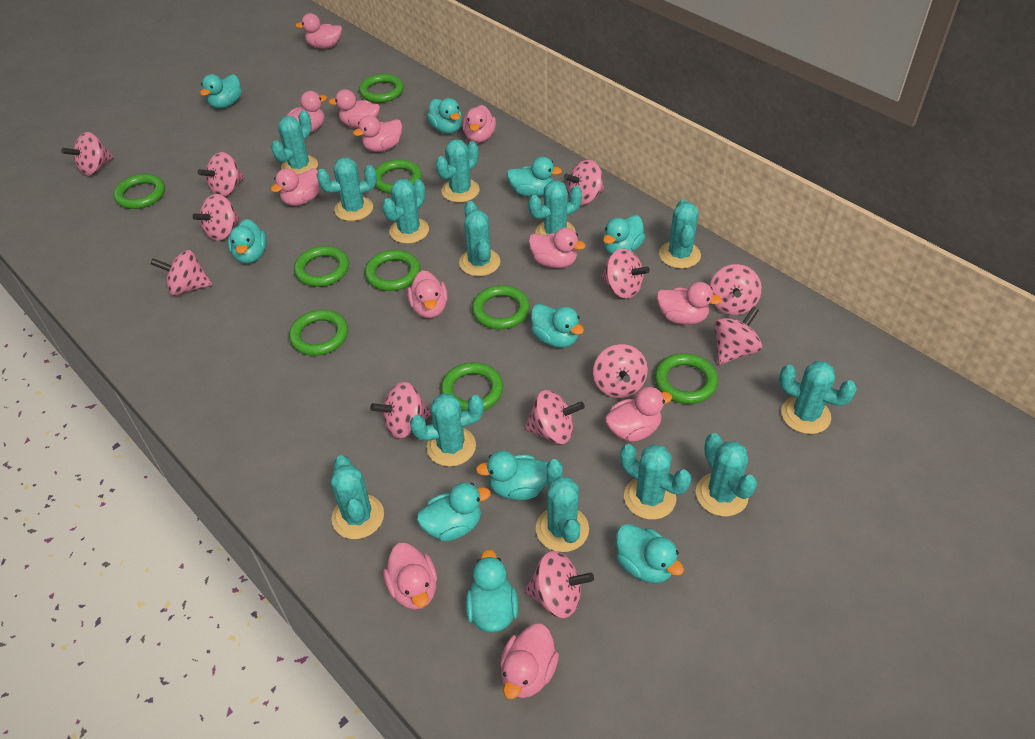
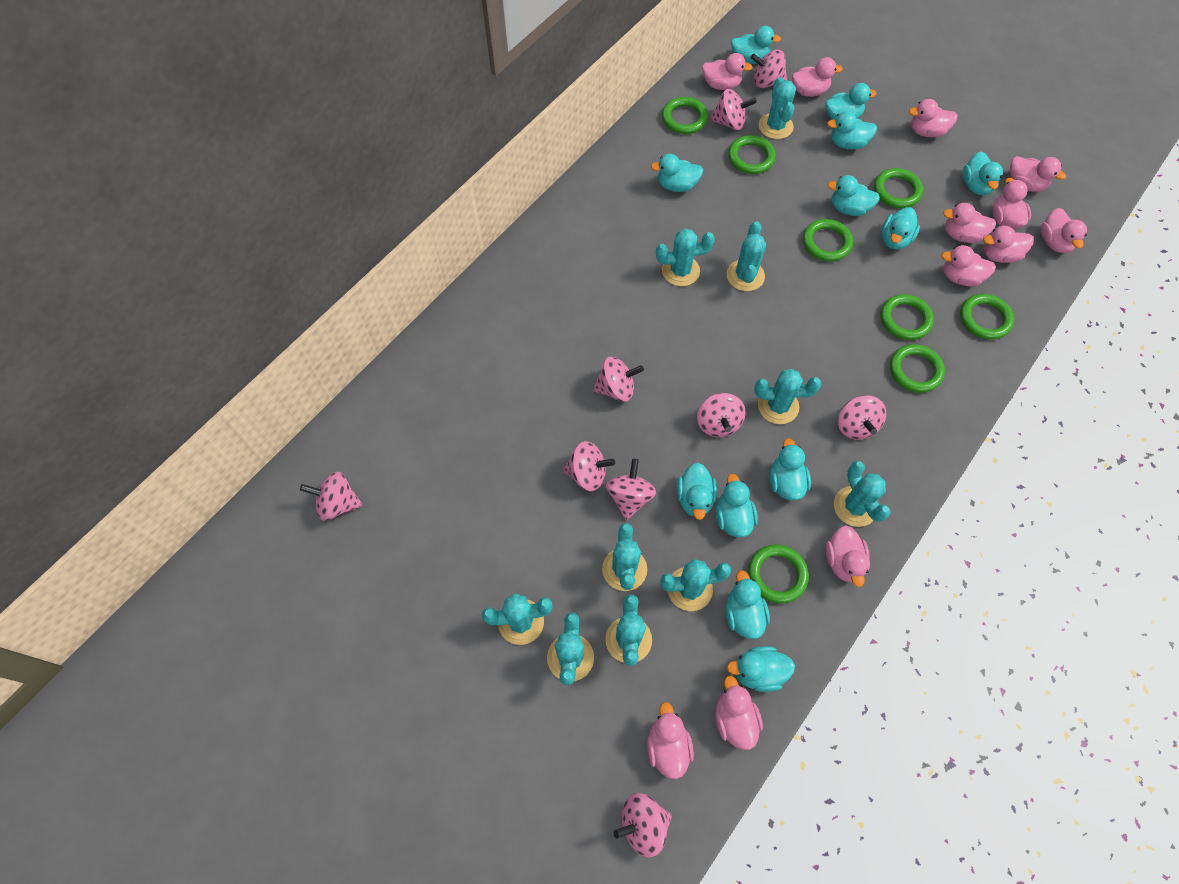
green ring: [113,174,165,209] [289,310,348,356] [294,246,349,287] [359,74,404,103] [365,250,420,291] [375,159,422,194] [441,362,503,411] [472,285,530,329] [655,353,718,404] = 9 -> [662,97,708,134] [728,135,776,174] [748,545,809,603] [803,219,853,261] [874,168,923,208] [881,294,934,340] [890,344,945,393] [960,294,1014,340] = 8
pink spinning top: [61,132,114,176] [151,250,212,296] [192,194,240,241] [198,152,245,196] [370,382,431,438] [524,390,585,444] [525,551,594,618] [564,160,604,205] [593,344,648,398] [601,249,650,299] [710,264,762,315] [714,306,762,365] = 12 -> [300,472,363,521] [563,441,615,491] [593,357,644,402] [606,459,656,521] [613,793,672,857] [697,393,746,437] [710,89,757,130] [751,50,787,88] [838,395,886,440] = 9
turquoise cactus: [271,111,318,174] [317,158,377,221] [331,455,384,539] [382,179,429,244] [410,393,484,467] [435,139,480,203] [459,201,500,276] [528,180,582,235] [536,459,589,552] [620,444,691,520] [659,200,701,269] [696,433,757,516] [779,361,857,434] = 13 -> [482,594,553,645] [547,613,594,685] [602,523,647,591] [605,595,652,666] [656,229,715,286] [660,559,731,611] [727,221,766,291] [754,369,821,424] [759,77,796,139] [834,461,890,527] = 10
turquoise duck: [200,74,242,108] [228,219,267,264] [417,482,491,541] [427,98,462,134] [465,549,518,633] [476,451,548,500] [507,157,562,197] [531,304,584,348] [603,215,645,254] [616,524,684,583] = 10 -> [651,154,703,192] [677,463,717,520] [716,474,758,537] [725,570,770,639] [727,646,795,692] [731,26,781,64] [769,438,811,501] [825,83,876,120] [827,111,877,149] [827,175,880,216] [882,207,920,249] [963,152,1003,195] = 12

